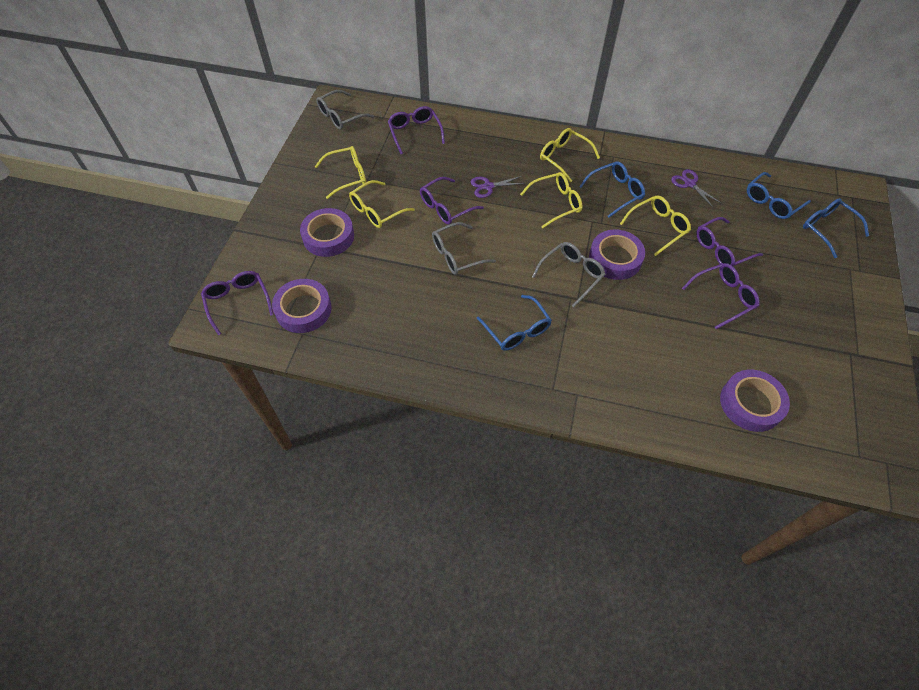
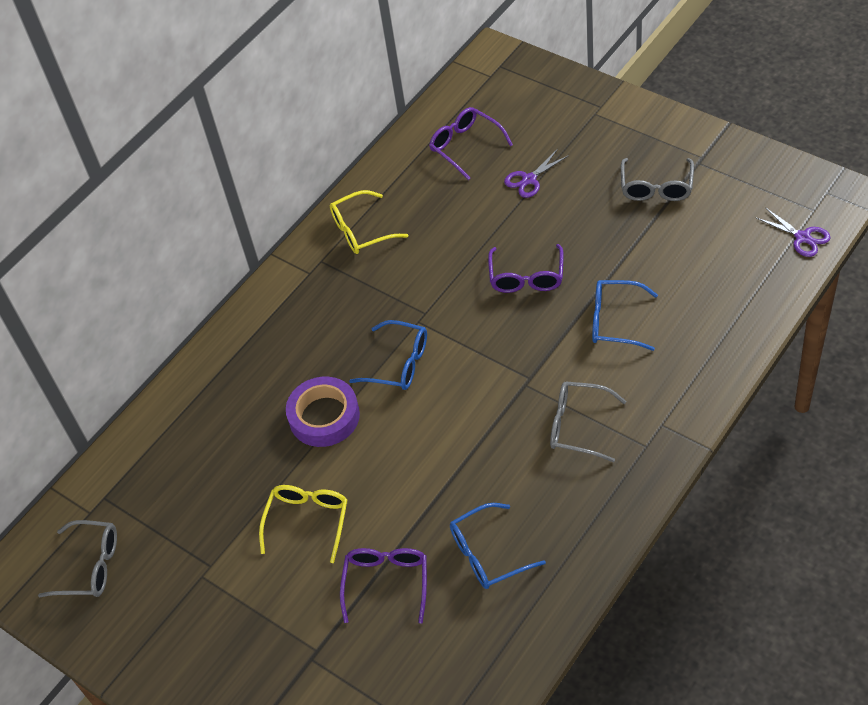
blue glasses: [477,295,552,351] [579,161,645,218] [747,172,811,219] [803,198,869,258] = 4 -> [349,320,427,390] [450,503,546,589] [592,280,658,351] = 3
purple glasses: [201,271,274,336] [388,106,445,154] [420,177,484,224] [682,263,759,329] [696,217,763,267] = 5 -> [340,548,427,623] [429,107,513,180] [488,244,564,293] = 3
purple tape: [272,279,332,333] [300,208,354,257] [589,229,645,280] [720,370,790,432] = 4 -> [286,377,360,447] = 1
yellow glasses: [315,146,366,199] [349,180,415,228] [520,172,582,228] [540,128,600,182] [620,196,691,256] = 5 -> [259,485,347,563] [330,190,408,254] = 2

